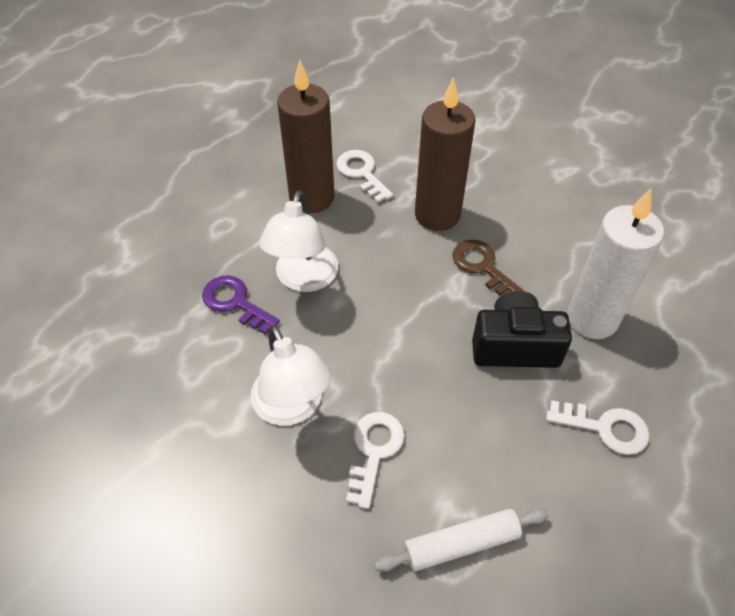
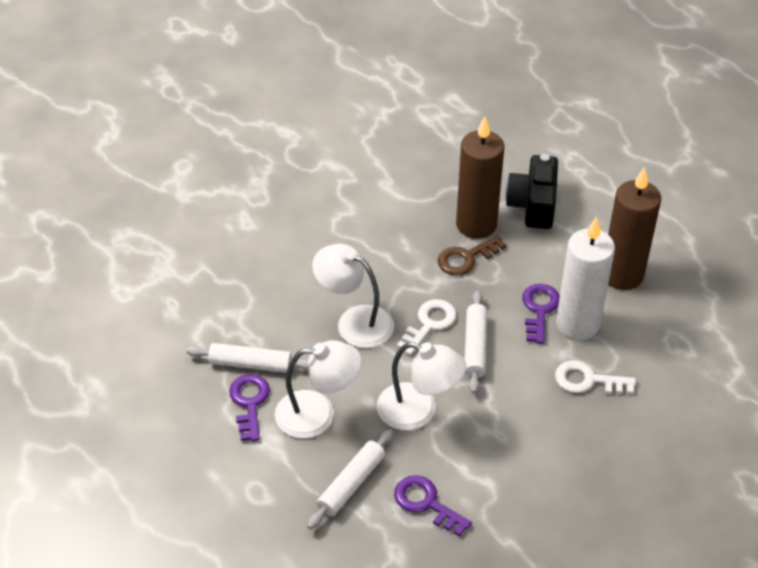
purple key: [202,275,280,335] = 1 -> [229,374,270,441] [394,475,472,537] [522,284,560,344] = 3
white key: [336,150,393,203] [346,412,405,509] [546,400,649,455] = 3 -> [397,299,457,355] [555,360,636,394] = 2
white lamp: [251,325,332,426] [259,190,338,292] = 2 -> [275,340,361,438] [312,244,394,348] [377,342,466,430] = 3
white rolling pin: [374,508,549,572] = 1 -> [186,343,308,373] [307,429,393,529] [464,290,487,393] = 3

